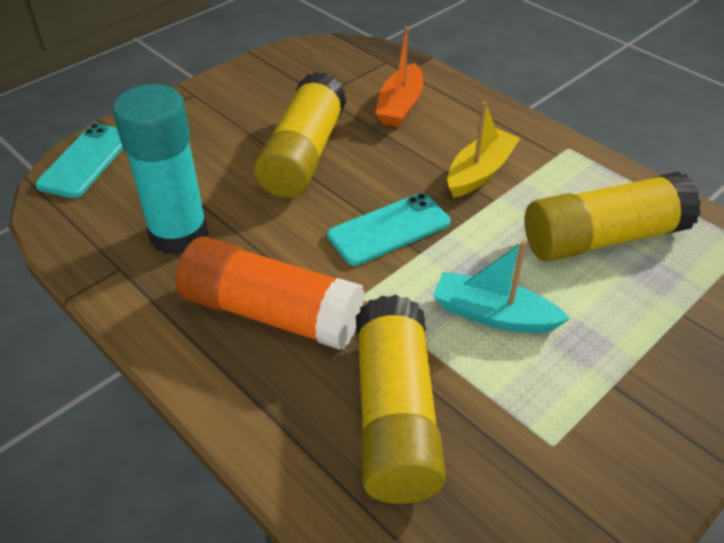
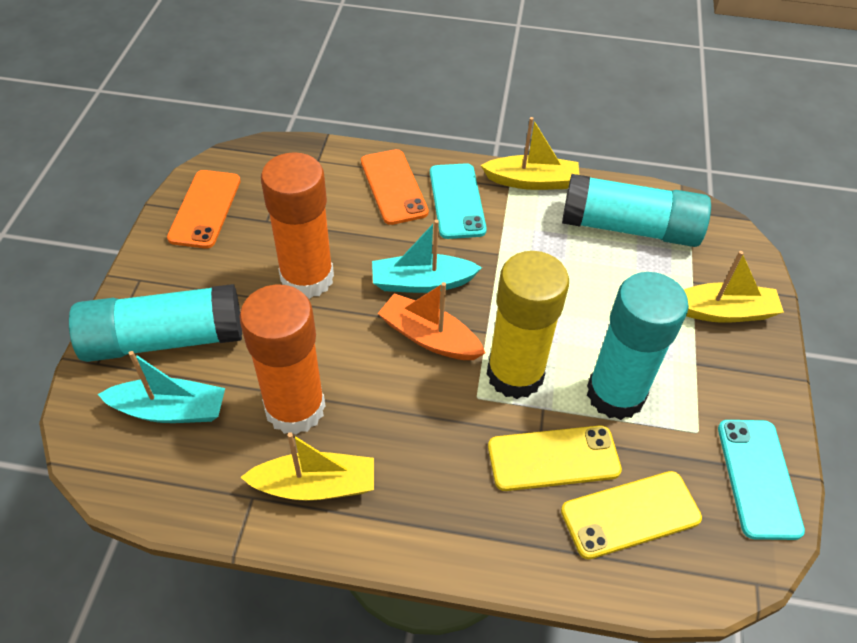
orange glue stick: [176,237,364,350] = 1 -> [239,284,325,435] [261,152,334,299] = 2
orange phone: none = 0 -> [167,170,241,249] [361,149,429,225] = 2
turquoise boat: [433,240,570,333] = 1 -> [98,351,225,423] [372,220,482,293] = 2
turquoise glue stick: [113,84,209,255] = 1 -> [69,284,242,362] [562,174,711,247] [587,272,689,420] = 3
yellow boat: [447,102,521,198] = 1 -> [240,432,374,501] [481,117,579,190] [684,251,784,323] = 3
yellow glue stick: [254,72,347,198] [356,295,446,504] [525,172,701,262] = 3 -> [487,251,569,399] = 1
yellow phone: none = 0 -> [488,425,622,491] [561,471,702,559] = 2

